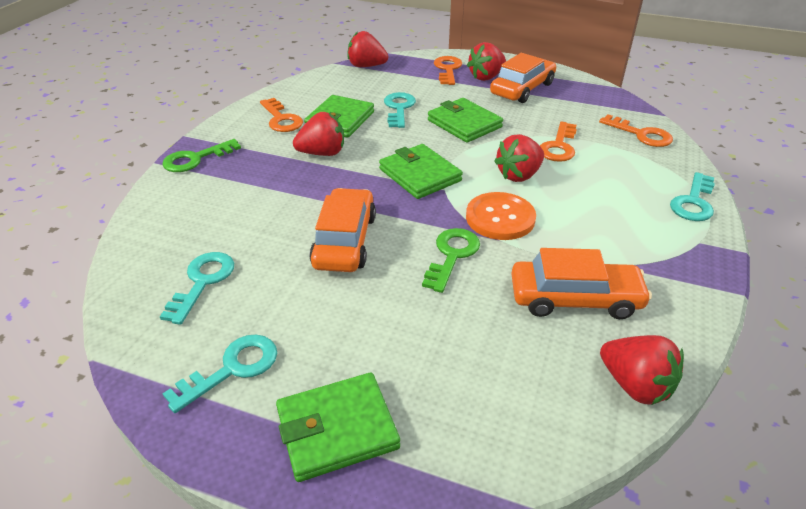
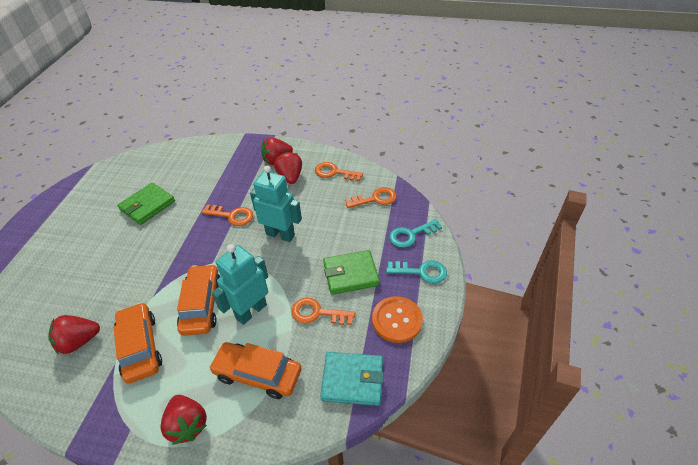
green key: [162,139,241,172] [422,228,480,293] = 2 -> none = 0
green wallet: [276,373,400,482] [304,95,374,138] [379,144,463,199] [428,98,503,143] = 4 -> [117,182,175,225] [323,250,380,295] = 2
red strawberry: [293,112,344,156] [348,31,388,67] [467,42,506,81] [494,134,544,182] [600,335,684,405] = 5 -> [48,315,100,354] [160,395,207,445] [261,137,293,165] [274,152,302,184] = 4
turquoise key: [160,252,234,325] [162,335,277,413] [384,92,416,128] [670,172,715,221] = 4 -> [386,261,447,283] [389,219,442,248] = 2
turquoise robot: none = 0 -> [212,244,268,325] [250,166,302,242] = 2
turquoise wallet: none = 0 -> [320,352,384,406] = 1

